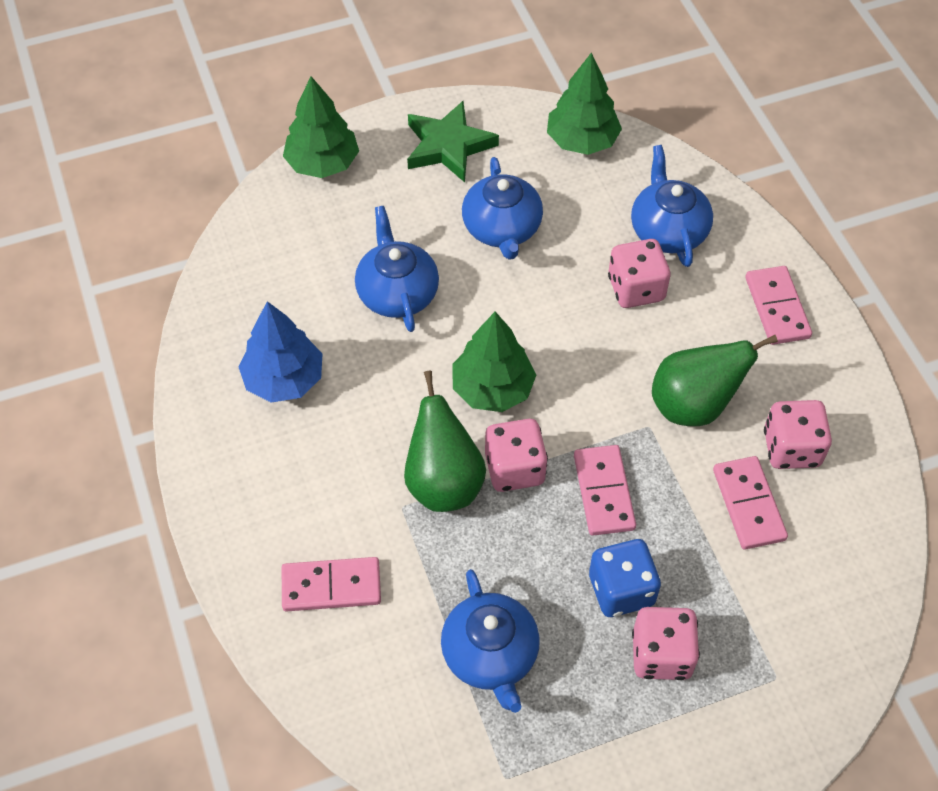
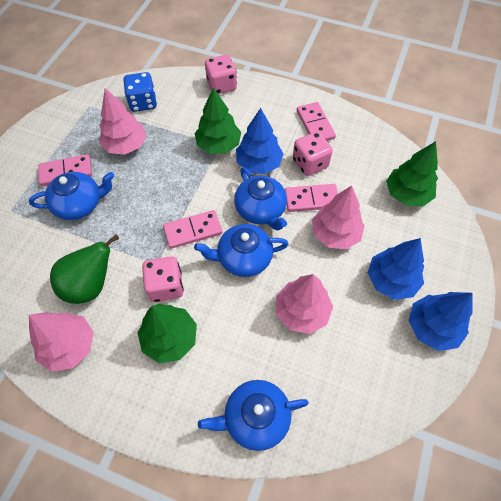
blue tree: [238,301,323,403] = 1 -> [236,108,284,174] [368,238,424,300] [409,292,472,351] = 3
green pear: [404,371,486,512] [652,335,778,426] = 2 -> [50,235,119,304] = 1
green star: [407,101,499,182] = 1 -> none = 0
pink dice: [485,419,548,492] [608,239,671,308] [632,607,700,680] [764,400,832,469] = 4 -> [142,256,184,302] [205,55,237,94] [293,131,333,176] = 3
pink tree: none = 0 -> [29,312,94,372] [99,88,147,155] [276,274,333,334] [312,186,365,250] = 4

